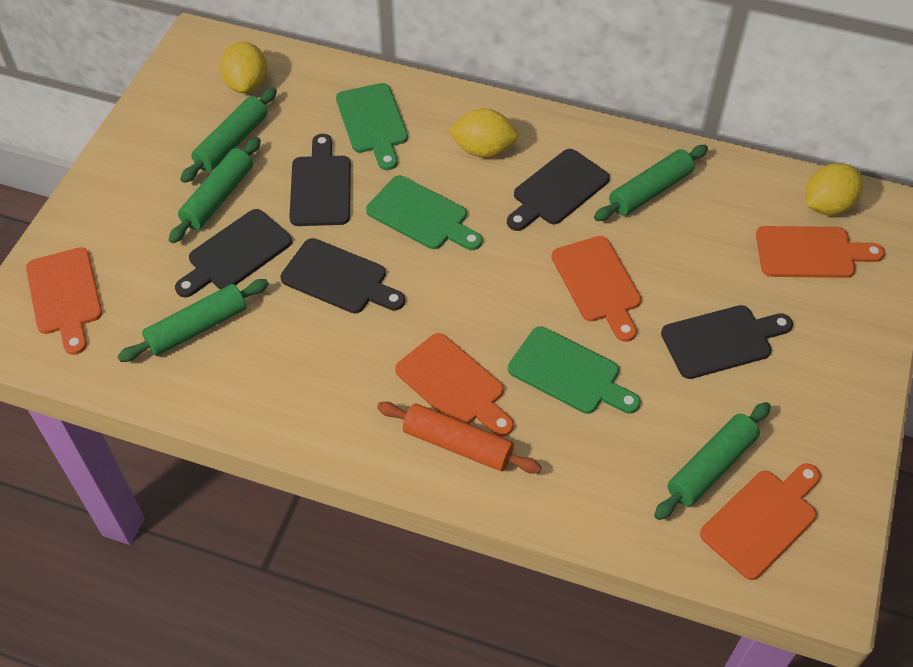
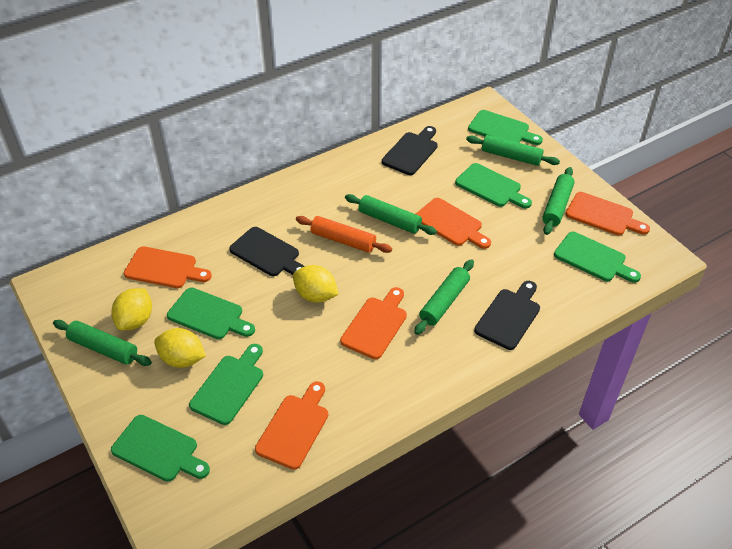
black cutting board: [175,209,292,297] [280,238,405,314] [289,134,351,226] [507,149,610,231] [661,305,793,379] = 5 -> [229,227,305,276] [382,126,438,175] [474,281,540,350] = 3
green cutting board: [336,83,408,170] [366,176,482,250] [508,326,641,414] = 3 -> [111,415,210,482] [167,288,255,339] [189,344,263,425] [455,163,532,208] [468,110,543,145] [554,232,641,283] = 6

